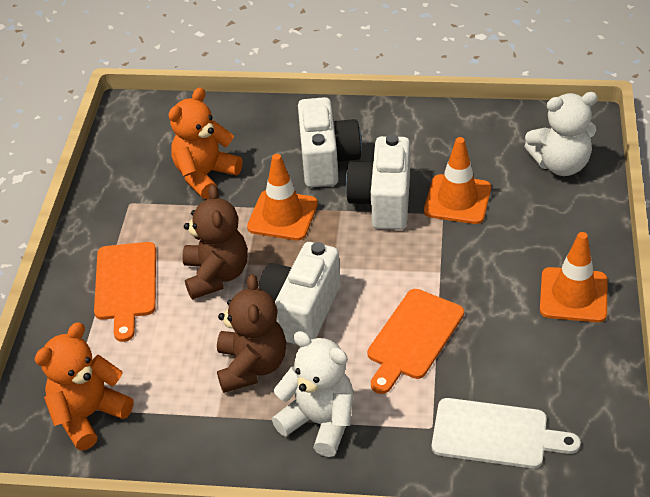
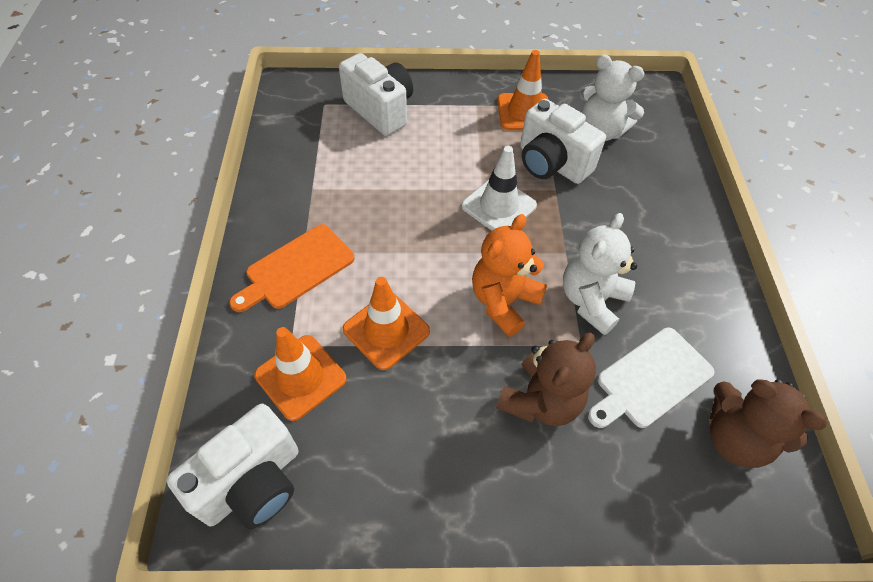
orange cutting board: [94,242,156,342] [367,289,464,394] = 2 -> [229,224,355,312] = 1
orange teddy bear: [35,322,133,451] [169,87,243,199] = 2 -> [472,214,547,337] = 1
white traffic cone: none = 0 -> [461,146,537,231] = 1

